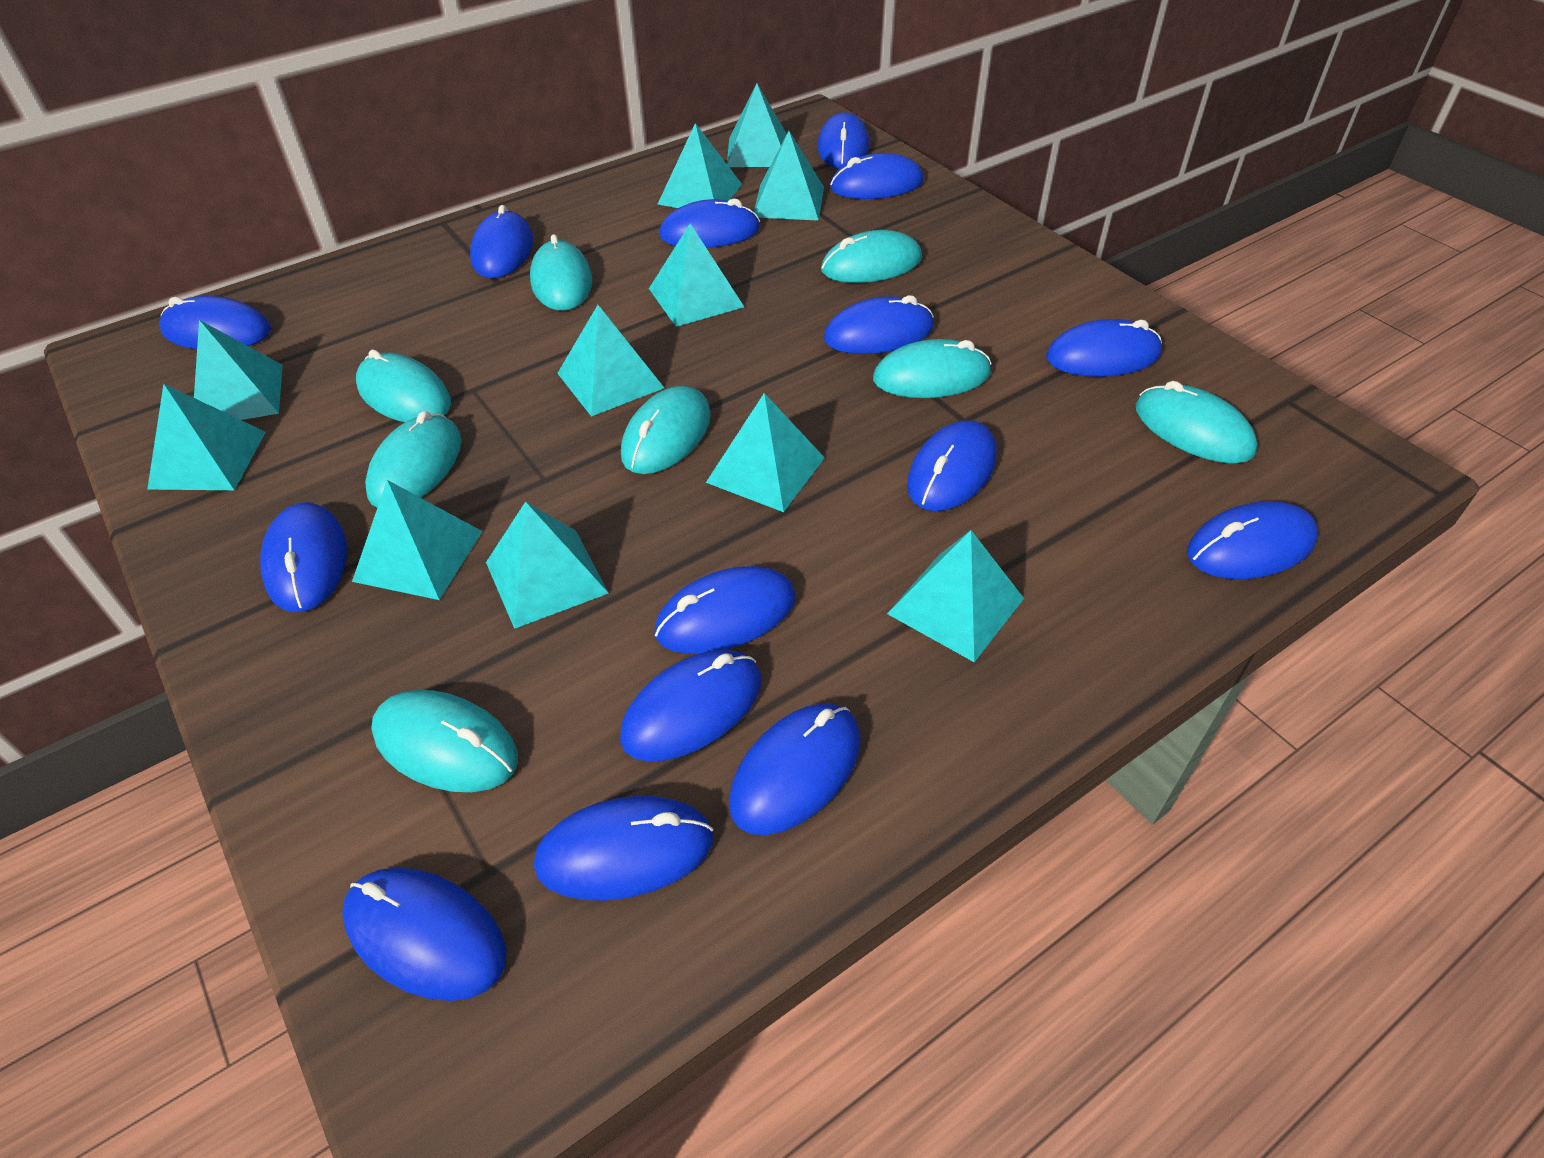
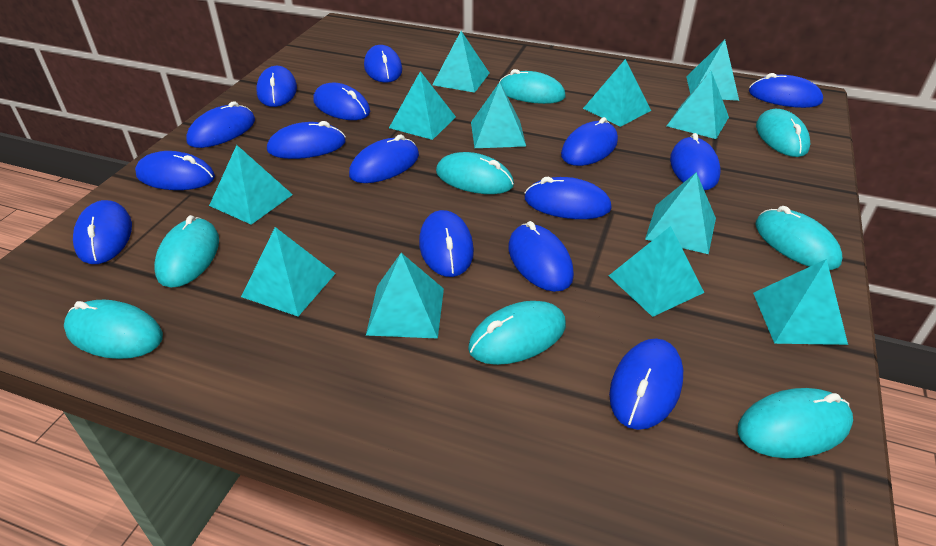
turquoise pyramid: [147,384,266,490] [194,320,283,420] [352,480,483,600] [486,502,609,629] [557,305,664,417] [649,223,744,327] [658,123,742,208] [706,393,825,512] [727,83,787,167] [754,131,824,221] [887,530,1024,662] = 11 -> [209,145,293,225] [241,227,336,316] [366,253,444,339] [389,71,456,140] [432,31,490,93] [471,82,526,148] [583,59,651,127] [609,226,704,317] [645,172,716,254] [667,71,729,139] [686,40,739,101] [753,259,848,345] = 12

